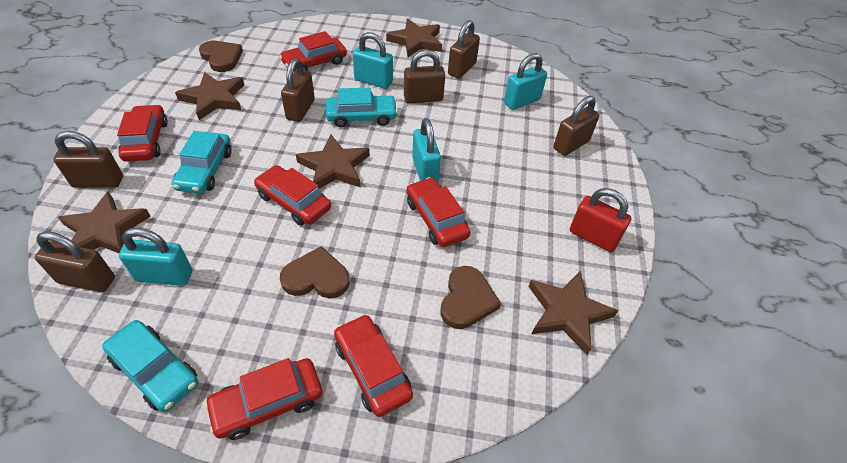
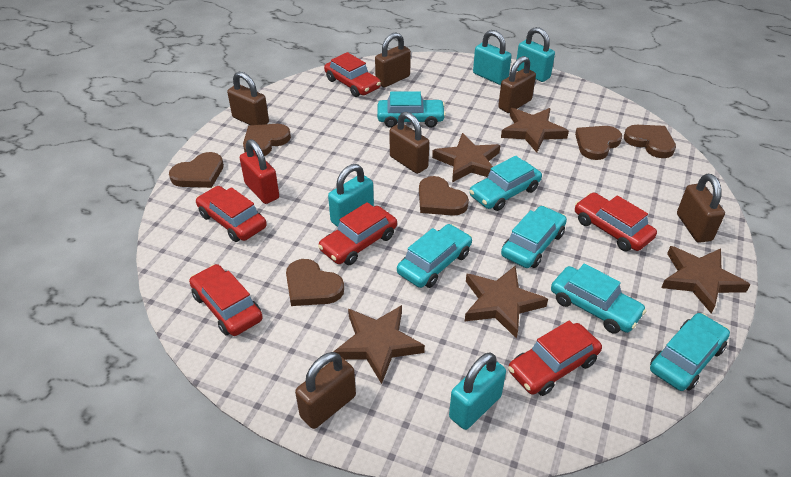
brown heart: [199,41,243,72] [280,246,350,298] [440,266,501,329] = 3 -> [169,152,224,188] [243,124,291,156] [286,259,344,306] [419,176,469,216] [575,126,622,160] [624,125,676,158] = 6
turquoise car: [102,320,198,412] [172,131,232,194] [326,88,398,127] = 3 -> [377,91,446,128] [397,224,472,288] [469,156,542,211] [501,206,567,268] [551,264,646,334] [650,313,730,391] = 6

